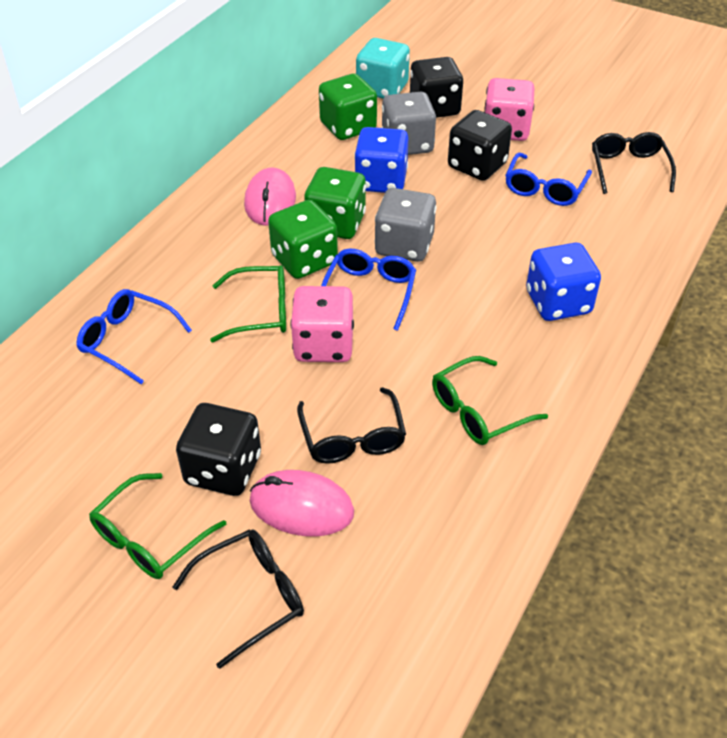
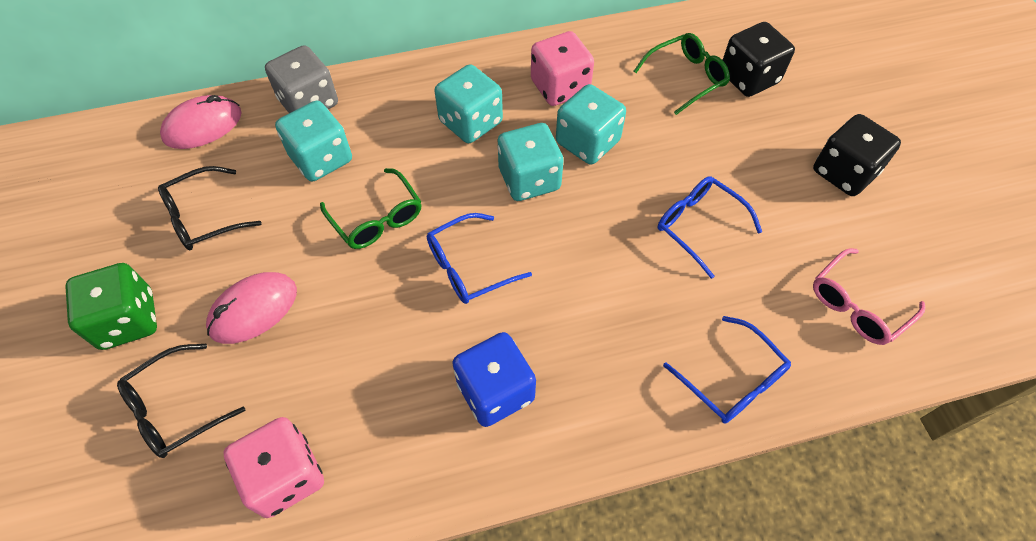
black dice: [176,403,261,496] [410,57,463,118] [448,110,512,181] = 3 -> [723,22,795,97] [813,114,901,196] = 2
black glasses: [173,529,304,669] [297,387,406,464] [592,132,676,194] = 3 -> [117,344,245,458] [158,166,262,250] = 2
blue dice: [354,127,408,193] [526,243,601,321] = 2 -> [452,332,536,427] = 1
green dice: [268,200,338,279] [304,167,366,239] [319,73,377,140] = 3 -> [65,263,157,350] = 1
green glasses: [89,473,226,579] [210,265,286,342] [432,356,548,445] = 3 -> [320,168,421,249] [634,33,730,115] = 2
grey dice: [374,188,436,262] [382,92,436,155] = 2 -> [265,45,338,113] = 1
pink glasses: none = 0 -> [813,248,925,345] = 1
turquoise dice: [356,38,410,99] = 1 -> [275,100,352,182] [435,64,503,143] [497,123,564,201] [556,84,626,165] = 4

